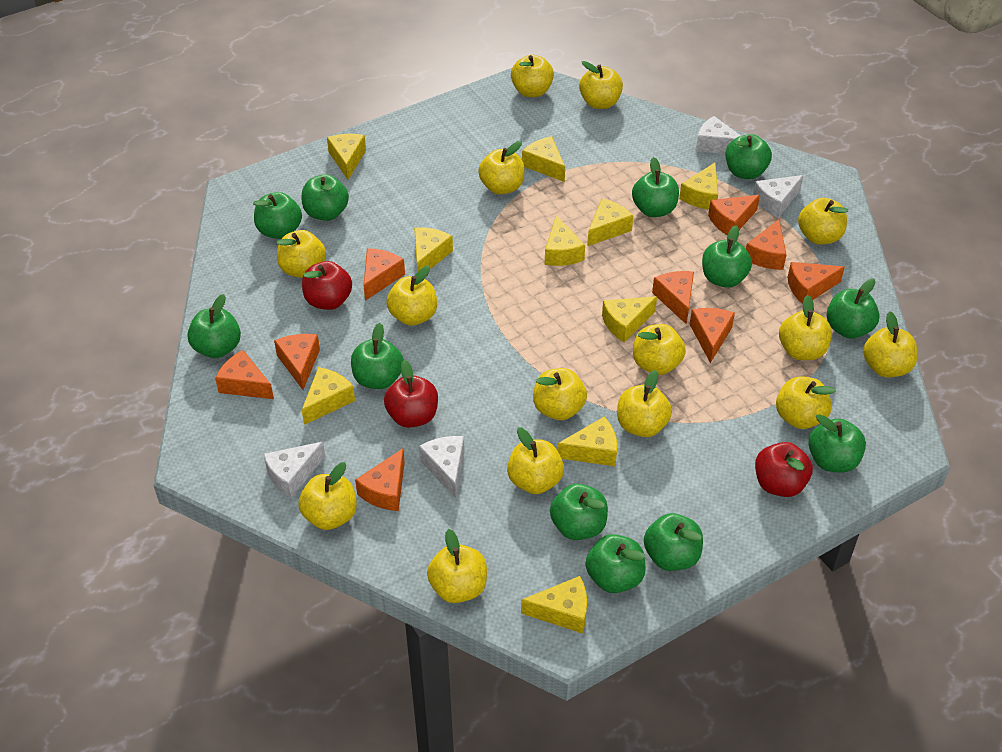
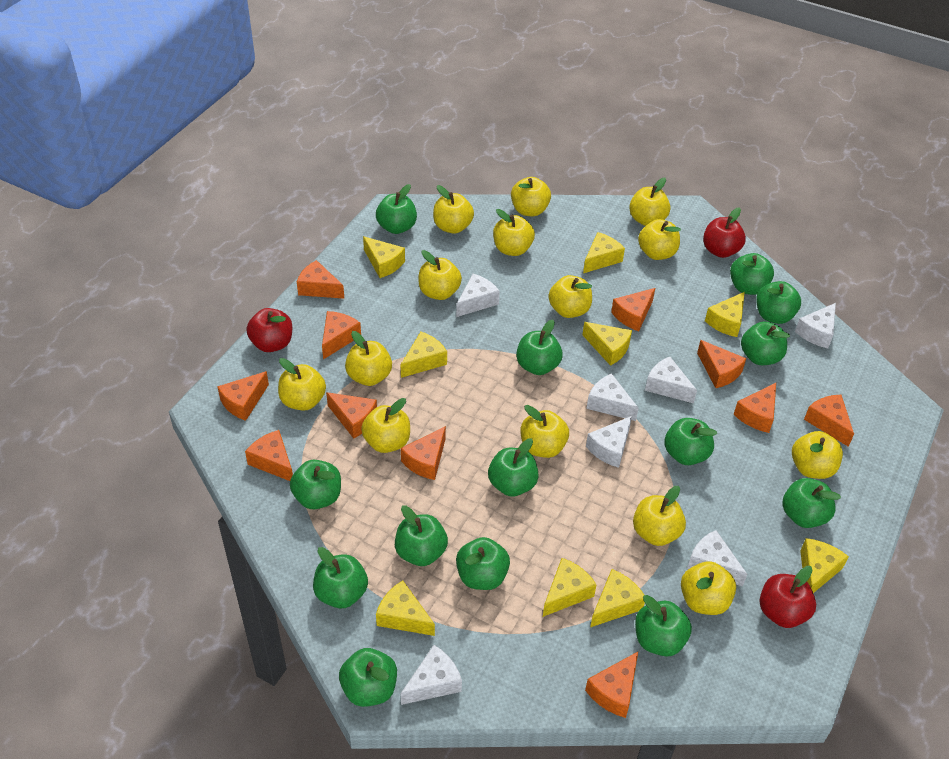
green apple: [187,294,241,358] [253,192,302,239] [302,174,349,221] [351,323,404,389] [550,484,608,540] [586,534,646,593] [632,157,679,217] [644,513,703,571] [702,226,752,288] [726,134,772,179] [808,414,866,473] [826,279,880,339] = 12 -> [290,460,341,509] [313,547,368,608] [339,648,397,707] [376,184,417,234] [395,506,448,566] [456,537,510,590] [488,438,539,497] [516,320,563,375] [635,595,692,657] [664,418,717,465] [730,253,774,295] [741,321,790,365] [756,281,801,324] [783,478,841,528] = 14
orange cheese: [215,350,274,399] [274,334,320,390] [355,448,405,511] [364,248,405,301] [652,271,694,325] [690,308,735,363] [708,195,760,235] [746,219,787,270] [788,262,845,304] = 9 -> [217,371,269,421] [245,430,293,481] [297,260,344,299] [322,311,361,360] [326,392,377,438] [401,426,446,480] [585,652,638,718] [611,288,655,331] [697,340,746,388] [733,383,776,433] [804,395,854,447] = 11
white cheese: [264,442,325,498] [419,436,465,498] [696,116,741,154] [753,175,804,218] = 4 -> [400,645,462,705] [456,274,500,317] [586,373,639,421] [586,416,632,468] [645,357,697,403] [687,530,747,586] [795,303,836,348] = 7
yellow apple: [277,230,326,278] [298,462,357,530] [386,266,437,326] [427,529,487,603] [478,141,524,195] [507,427,564,494] [511,54,554,97] [533,368,587,420] [579,61,623,109] [617,370,672,437] [633,324,686,375] [776,376,836,429] [779,295,832,360] [798,198,848,245] [863,312,917,377] = 15 -> [278,358,326,411] [345,331,392,386] [361,398,410,453] [418,250,462,300] [433,185,474,234] [493,209,535,256] [511,177,551,216] [521,405,569,458] [549,275,592,318] [629,178,670,226] [633,486,686,546] [638,219,681,260] [681,561,736,615] [792,431,843,479] = 14
yellow cheese: [302,367,355,425] [327,134,366,180] [414,227,453,273] [521,576,587,634] [522,136,565,182] [545,215,585,266] [557,417,617,466] [587,198,633,246] [602,296,657,343] [679,163,718,210] = 10 -> [363,236,405,278] [376,580,435,636] [401,332,447,378] [543,558,597,617] [582,322,632,366] [583,232,625,273] [590,569,645,627] [705,292,745,337] [800,538,849,593] = 9

